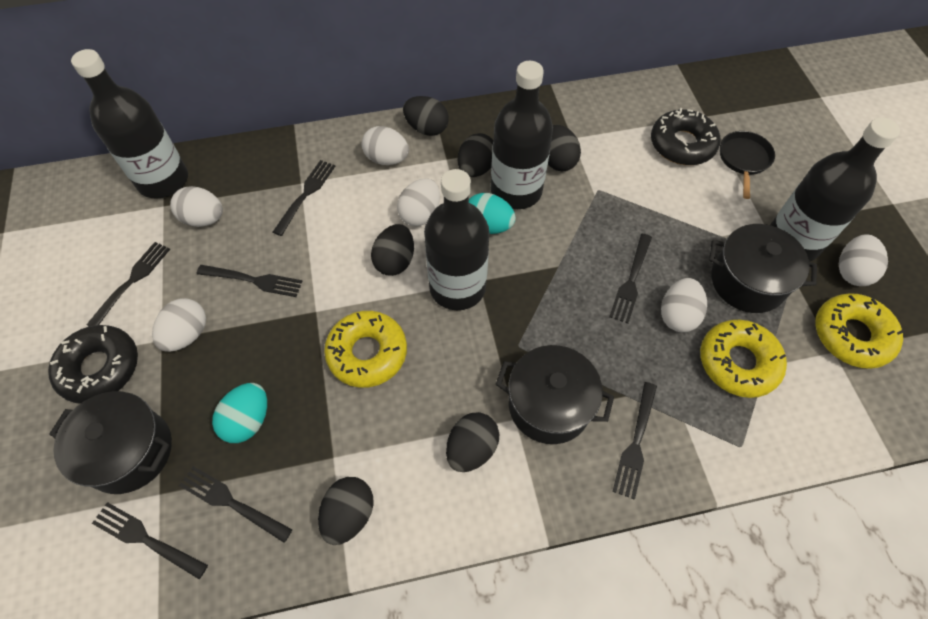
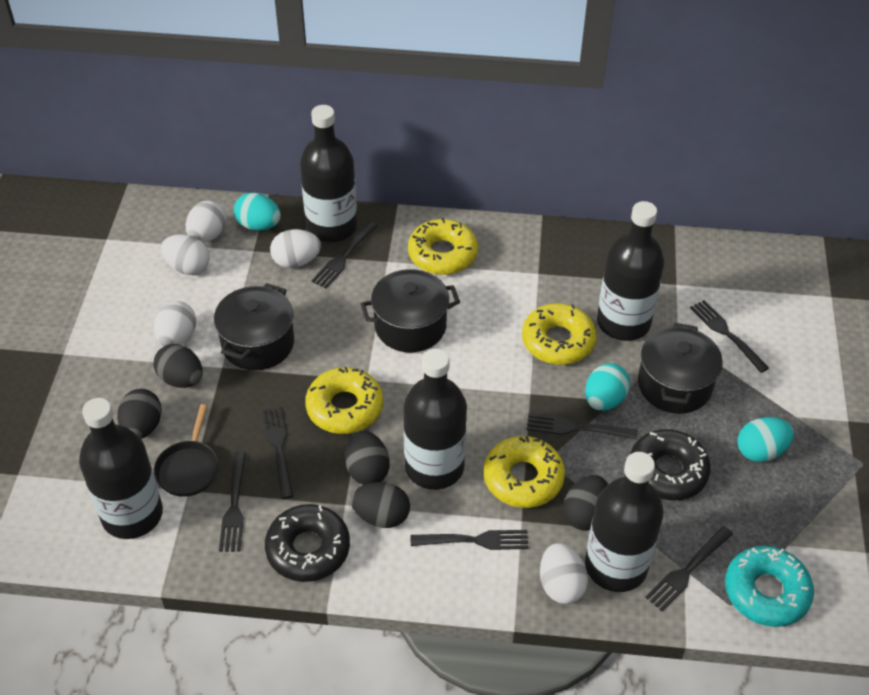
black bottle: [71,49,188,199] [424,169,489,310] [491,61,553,209] [770,117,900,262] = 4 -> [79,398,163,539] [300,105,357,242] [403,349,467,490] [585,452,664,592] [597,201,664,341] = 5
black egg: [318,477,374,545] [371,224,414,276] [403,96,449,136] [446,412,499,472] [458,133,493,177] [548,125,581,171] = 6 -> [117,389,162,439] [154,344,203,388] [345,431,390,485] [351,482,410,528] [564,475,608,531] = 5
turquoise donut: none = 0 -> [725,546,814,627] = 1
turquoise egg: [212,383,267,443] [469,193,516,234] = 2 -> [234,193,281,231] [585,363,630,411] [738,417,794,462] = 3
white egg: [152,298,206,352] [170,186,223,227] [362,126,409,165] [397,178,440,226] [661,278,707,332] [839,234,888,286] = 6 -> [154,301,196,346] [161,235,210,275] [186,200,227,242] [270,229,321,268] [540,543,588,604] = 5
yellow donut: [324,311,407,388] [700,319,787,398] [816,293,904,369] = 3 -> [305,367,383,434] [408,218,478,275] [484,436,565,508] [522,303,597,365] = 4

